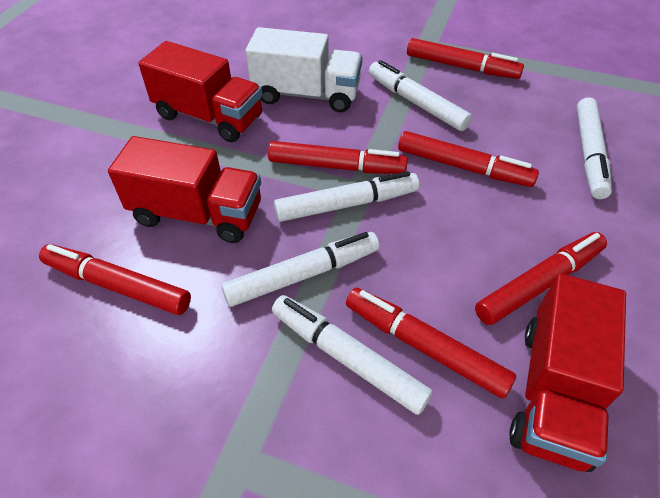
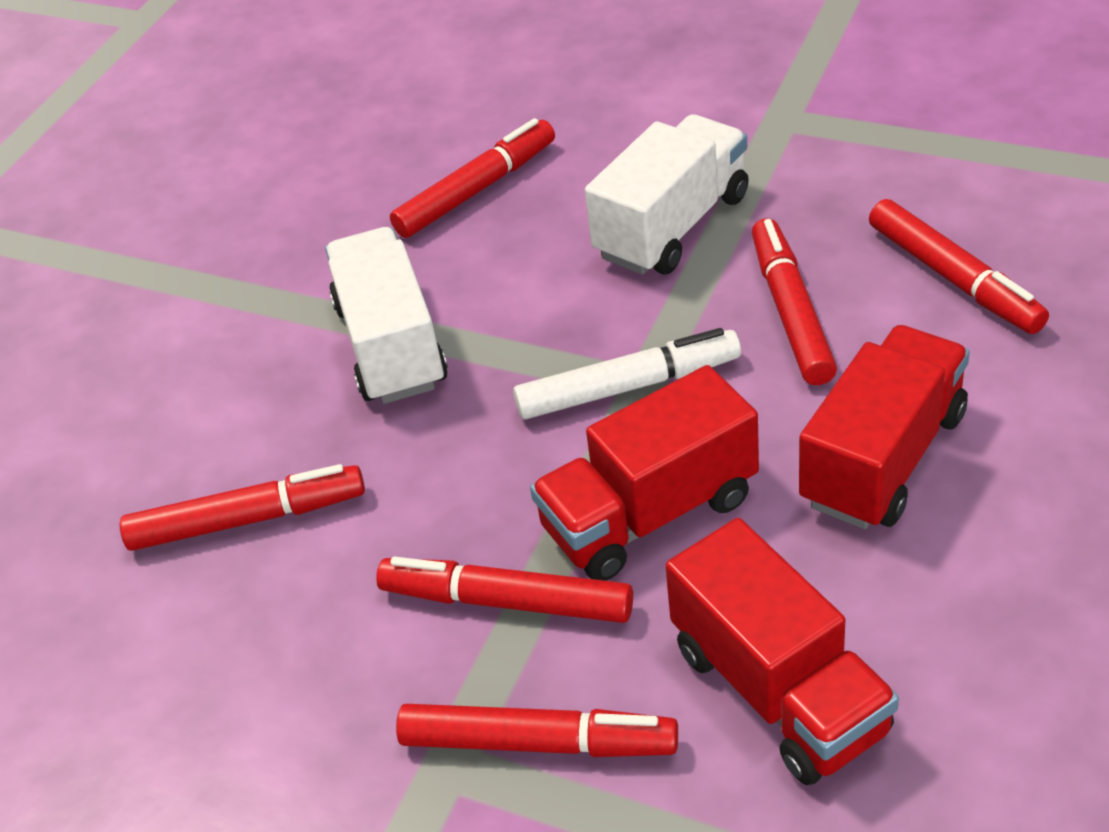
white marker: [221,232,379,307] [272,295,433,415] [274,171,419,222] [369,60,472,131] [577,97,612,199] = 5 -> [513,328,741,419] = 1
white truck: [246,27,362,112] = 1 -> [325,227,448,404] [585,114,749,275] = 2

